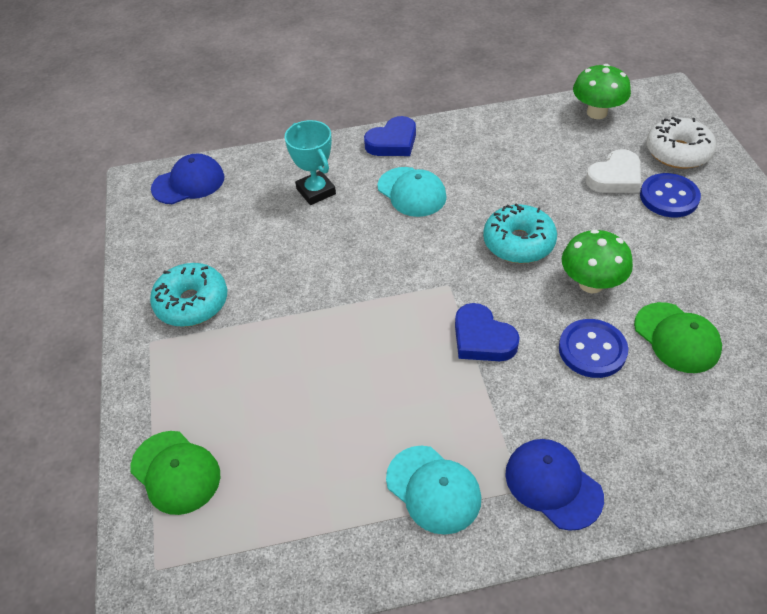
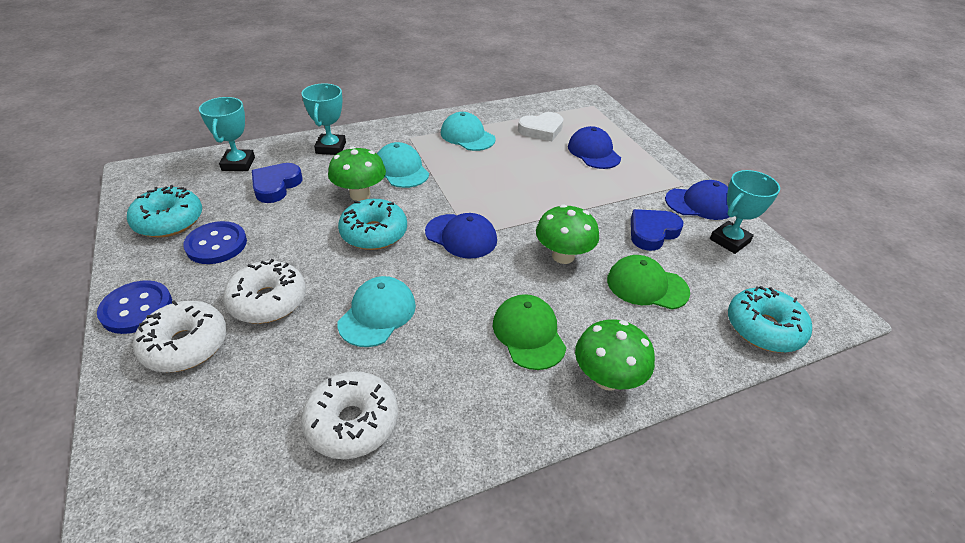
blue cap: [151,153,224,204] [505,439,604,531] = 2 -> [425,213,497,259] [568,126,621,169] [665,180,729,220] = 3
green mushroom: [562,229,633,293] [573,64,631,119] = 2 -> [328,146,386,201] [536,204,599,264] [575,320,655,390] = 3
turquoise cap: [377,167,447,217] [386,446,481,535] = 2 -> [338,276,416,347] [377,142,429,188] [441,112,496,151] = 3
turquoise donut: [150,263,227,327] [483,203,557,263] = 2 -> [127,185,202,238] [338,199,407,250] [728,286,812,353] = 3
turquoise trophy: [284,120,336,205] = 1 -> [199,97,255,171] [301,83,346,155] [710,170,780,254] = 3
white donut: [646,116,716,169] = 1 -> [133,300,227,372] [223,259,306,324] [301,371,398,459] = 3

